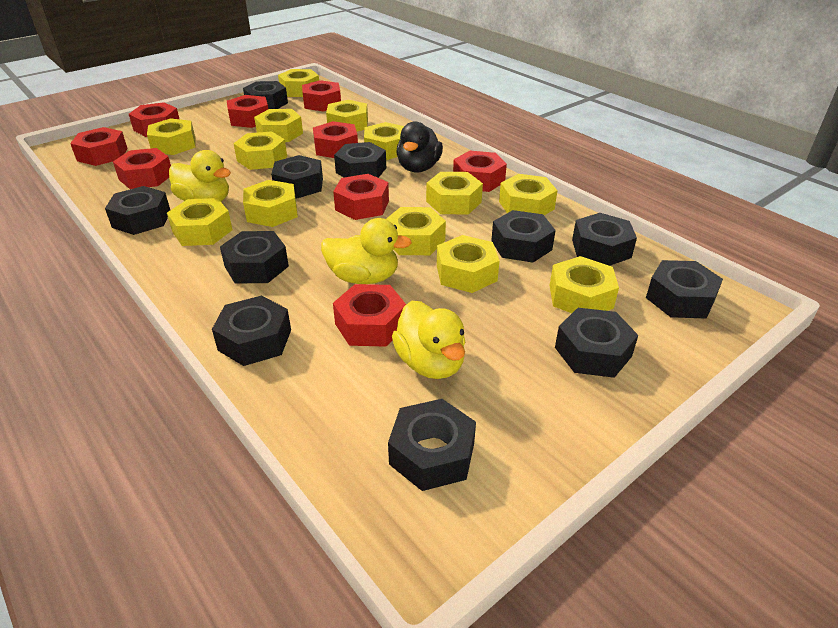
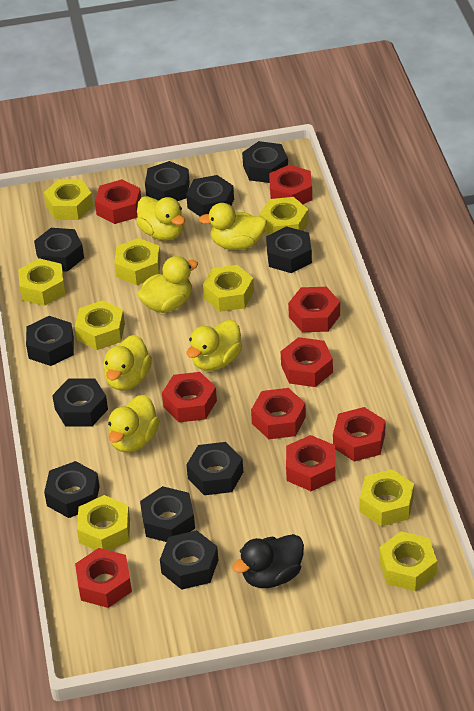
yellow duck: [169,150,231,202] [321,218,412,284] [392,301,466,379] = 3 -> [103,335,152,390] [108,395,160,452] [136,196,185,241] [137,256,198,313] [186,320,242,371] [199,203,267,250] = 6
yellow nut: [147,118,196,155] [167,198,233,246] [233,131,287,170] [243,180,298,227] [254,109,303,142] [278,69,319,97] [326,100,368,132] [364,122,404,160] [386,207,446,255] [426,172,483,214] [437,235,500,293] [499,174,558,215] [550,256,619,313] = 13 -> [18,258,65,306] [44,179,93,220] [75,300,125,350] [77,495,130,551] [114,238,161,285] [203,265,254,312] [260,197,309,235] [360,469,414,526] [379,531,437,591] = 9

